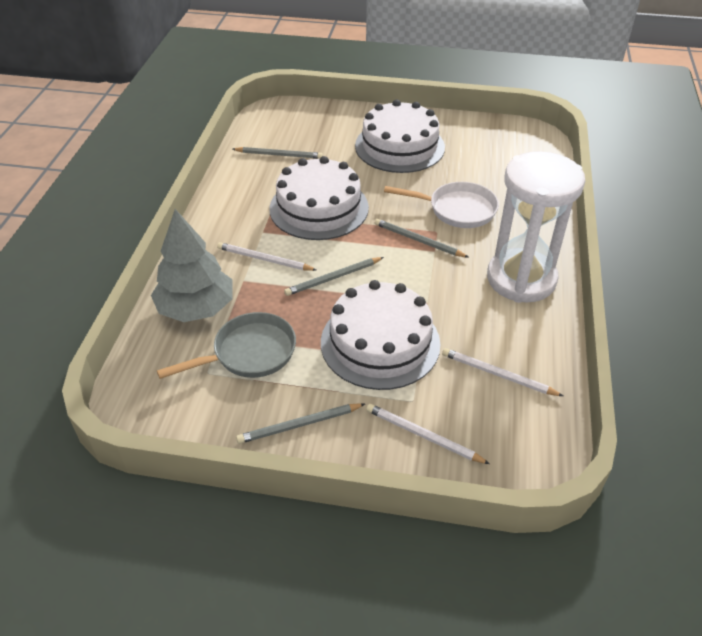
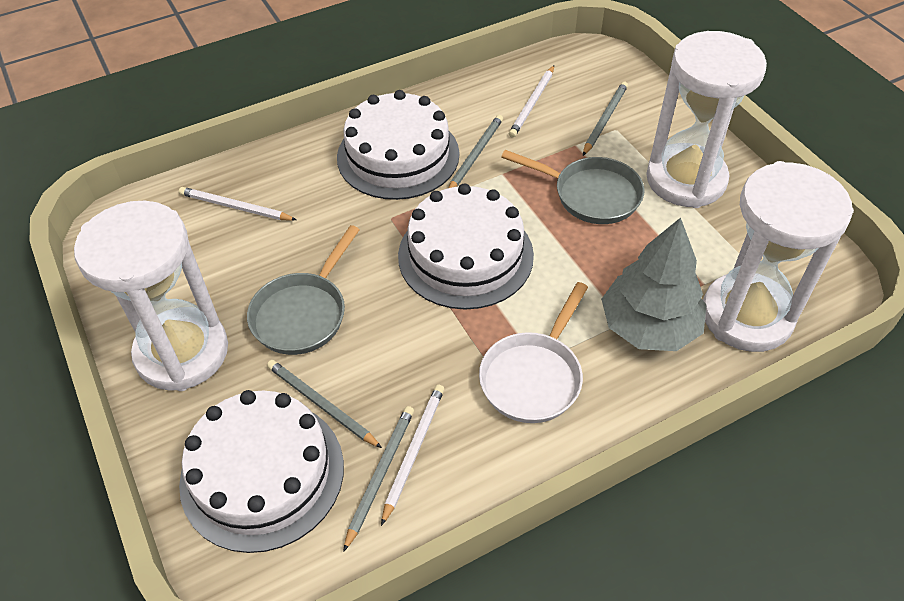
grey pan: [157,312,296,379] = 1 -> [247,225,360,355] [501,150,645,224] = 2
white hourglass: [487,151,585,303] = 1 -> [74,201,228,391] [646,31,767,208] [703,161,854,352] = 3

